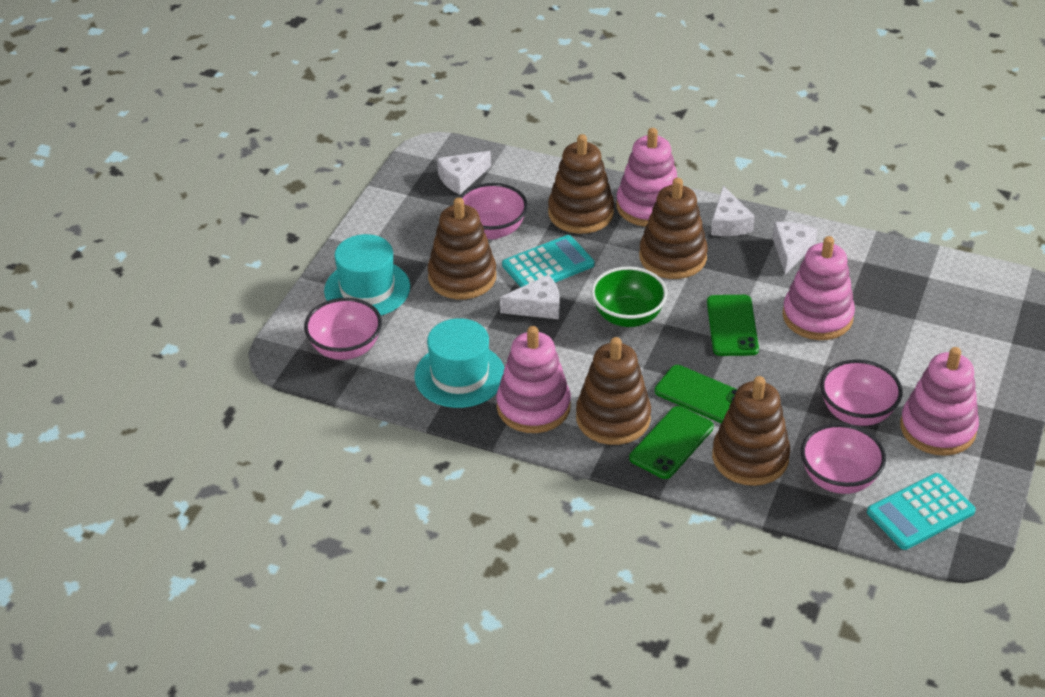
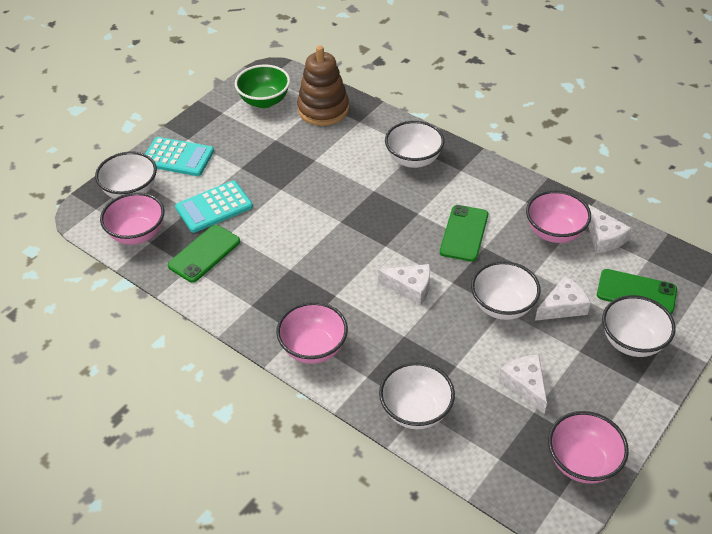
brown stacking toy: [428,197,496,299] [548,134,614,234] [576,337,651,445] [639,178,708,279] [712,376,790,486] = 5 -> [297,46,349,126] = 1
pink stacking toy: [496,326,571,433] [616,128,678,227] [782,236,855,340] [900,347,979,456] = 4 -> none = 0
turquoise hat: [324,234,410,316] [415,318,504,408] = 2 -> none = 0
white bowl: none = 0 -> [95,152,157,199] [379,362,455,429] [385,121,444,168] [471,261,541,320] [602,295,676,357] = 5

